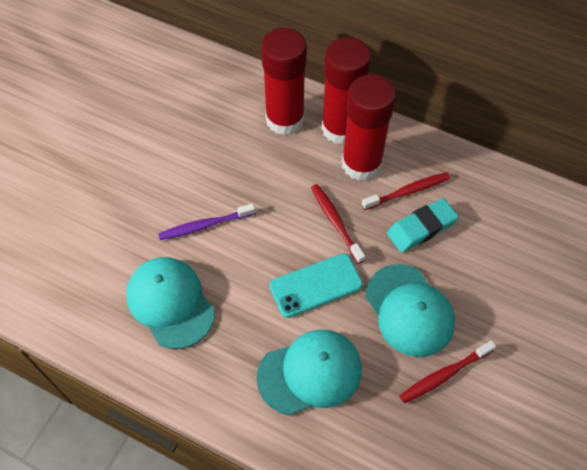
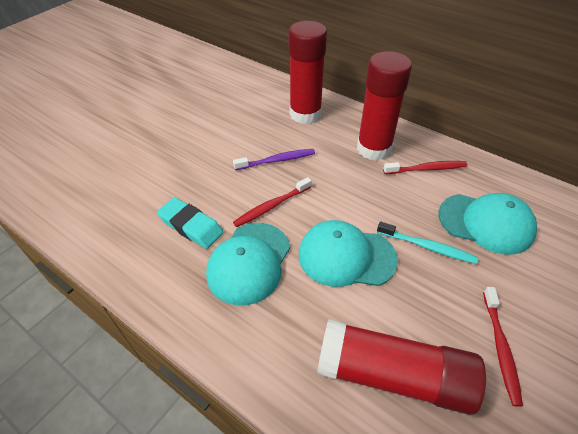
turquoise phone: [270,253,363,318] = 1 -> none = 0
turquoise toothbrush: none = 0 -> [377,221,478,264] = 1

